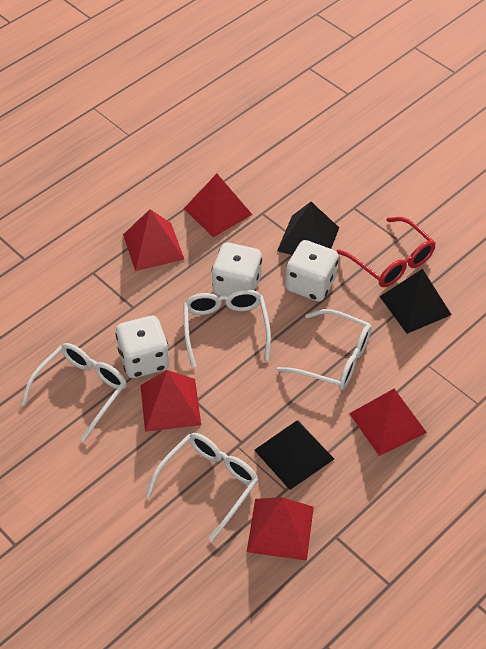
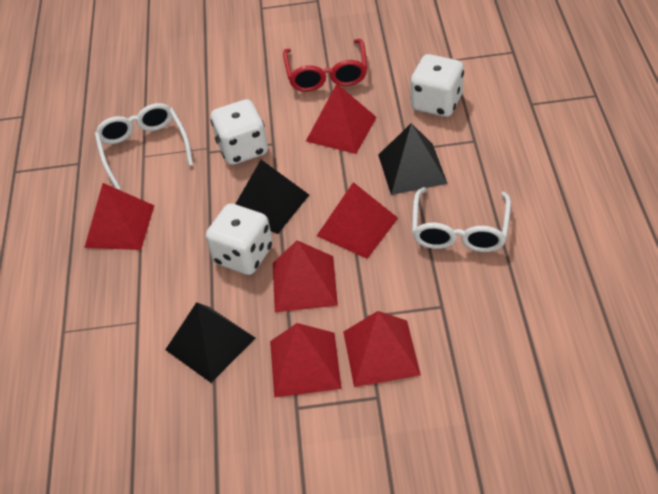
red pyramid: [123,209,184,271] [140,370,201,432] [184,174,252,238] [247,497,314,561] [349,389,427,456] = 5 -> [84,183,155,250] [270,323,342,398] [273,240,338,312] [306,84,377,154] [317,182,398,259] [343,311,421,387] = 6
white glasses: [21,343,127,442] [146,433,258,541] [183,289,271,367] [277,309,372,390] = 4 -> [95,103,193,190] [412,187,511,252] = 2

